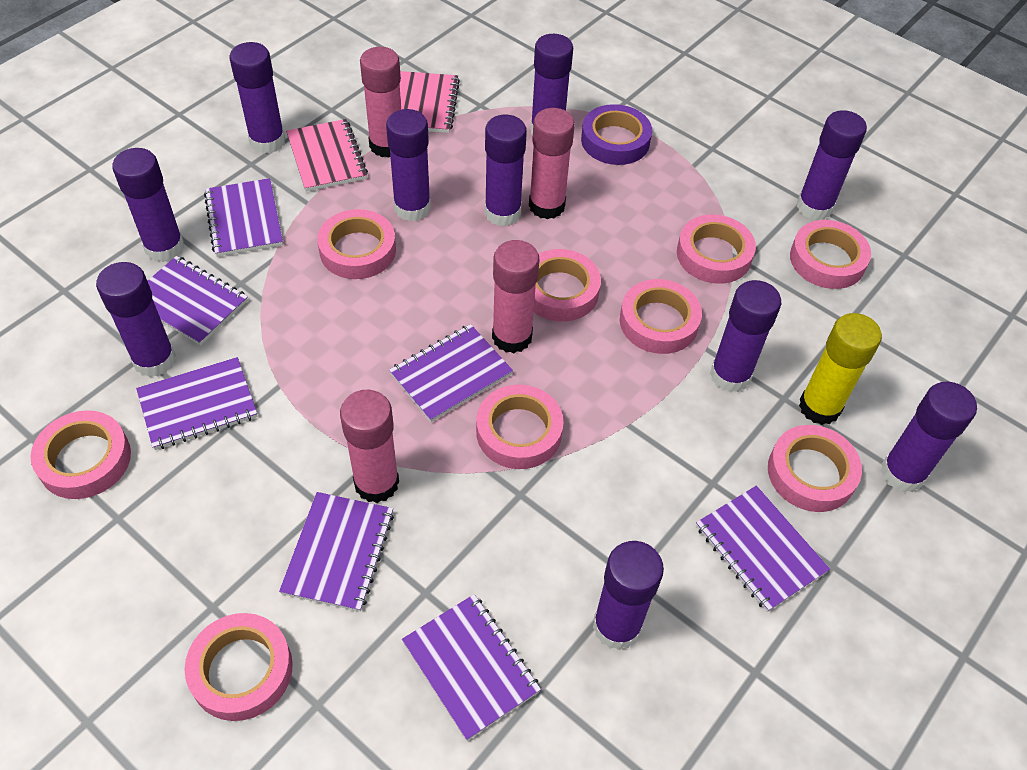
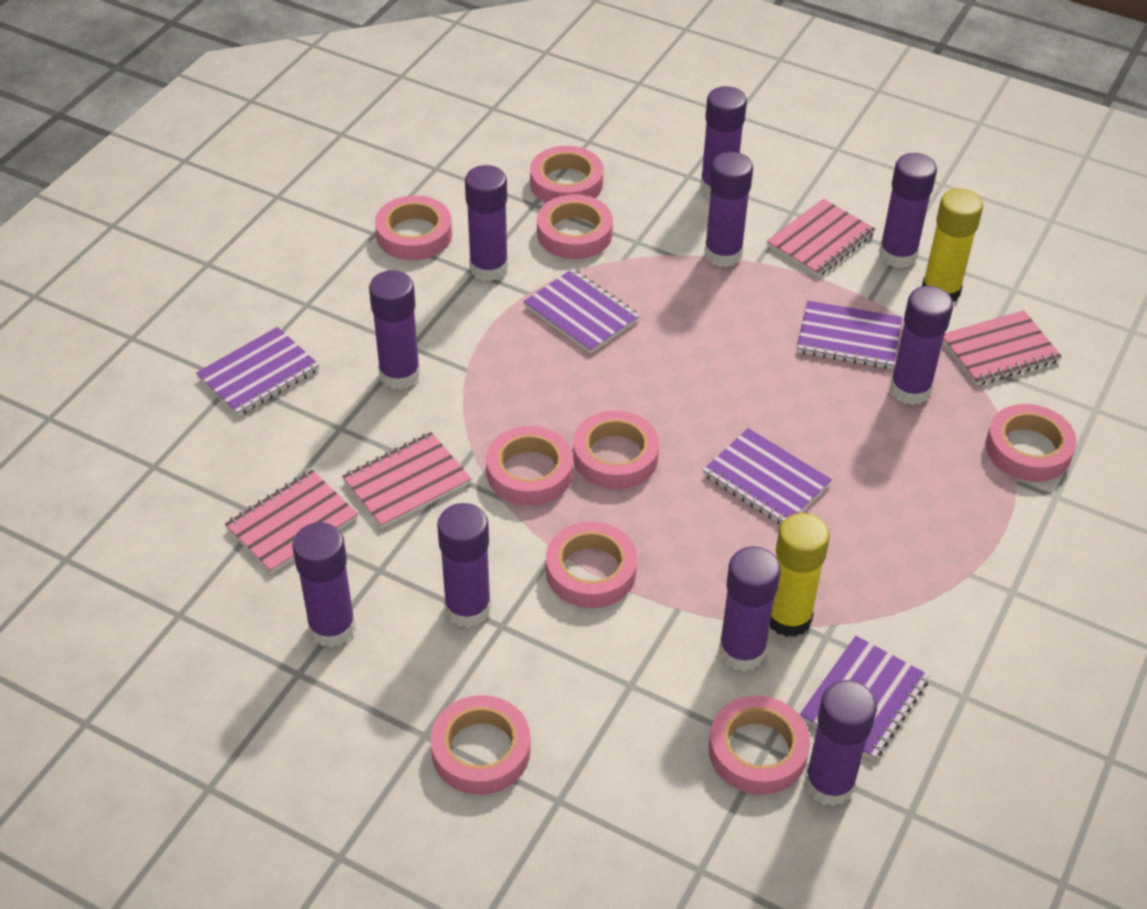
pink glue stick: [340,390,399,503] [360,47,401,158] [492,240,540,353] [529,108,575,219] = 4 -> none = 0
pink notebook: [286,119,368,192] [400,71,460,133] = 2 -> [225,470,358,574] [342,432,472,528] [767,199,875,277] [943,310,1062,386] = 4
purple notebook: [136,357,258,450] [148,256,248,345] [204,178,283,257] [279,492,394,612] [389,324,513,422] [402,594,541,741] [696,486,830,612] = 7 -> [196,327,319,416] [523,269,640,354] [703,428,832,524] [797,300,902,369] [799,636,930,760] = 5
purple tape: [581,104,652,165] = 1 -> none = 0
yellow glue stick: [799,313,882,425] = 1 -> [770,513,830,637] [922,189,983,302] = 2

